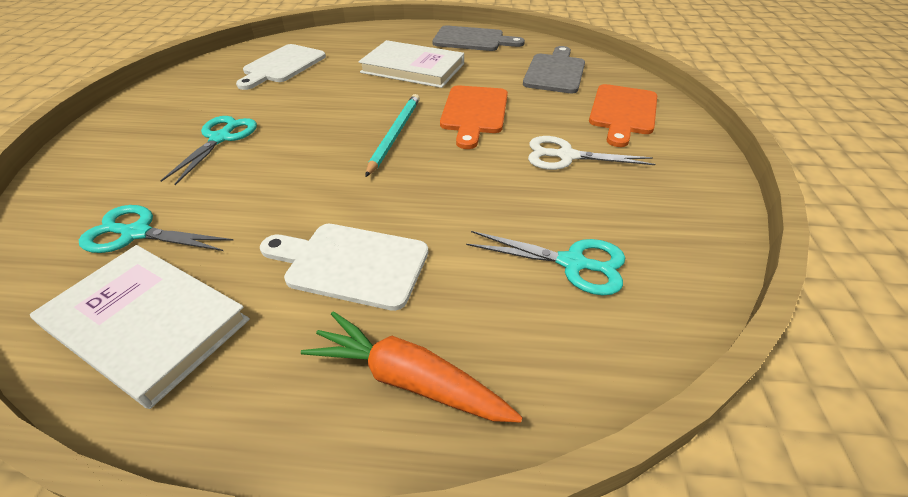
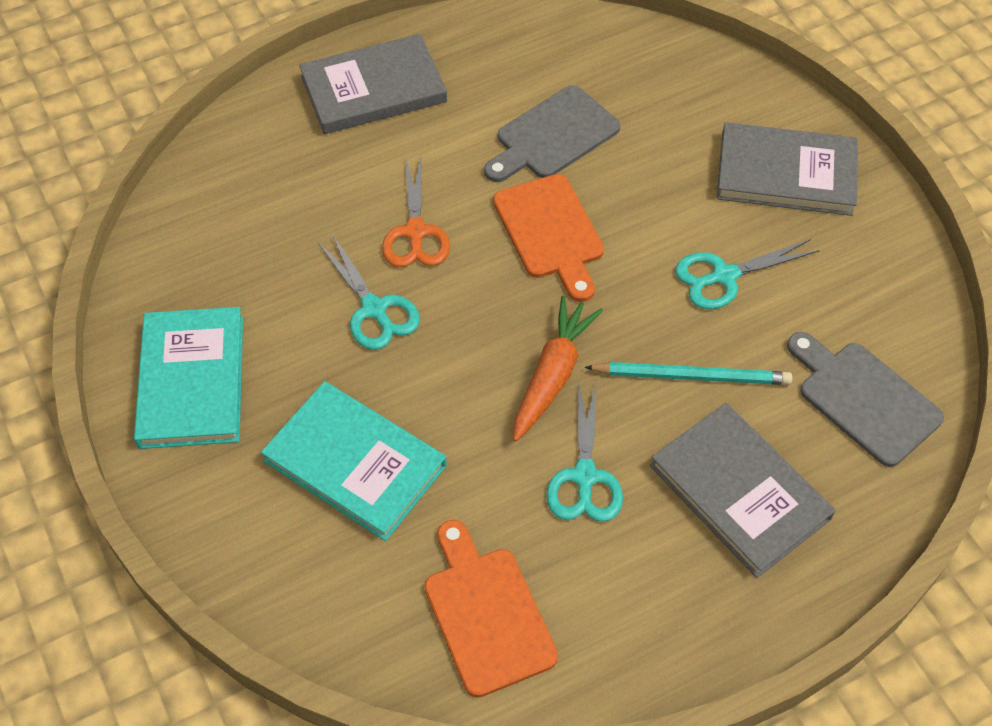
grey book: none = 0 -> [299,34,447,134] [650,403,835,578] [717,122,858,216] = 3
orange scissors: none = 0 -> [382,155,450,267] = 1
turquoise book: none = 0 -> [134,307,243,449] [261,381,447,541] = 2
white book: [30,245,250,409] [358,40,464,88] = 2 -> none = 0
white cutting board: [236,44,326,90] [260,224,428,311] = 2 -> none = 0
white scissors: [528,136,656,170] = 1 -> none = 0

